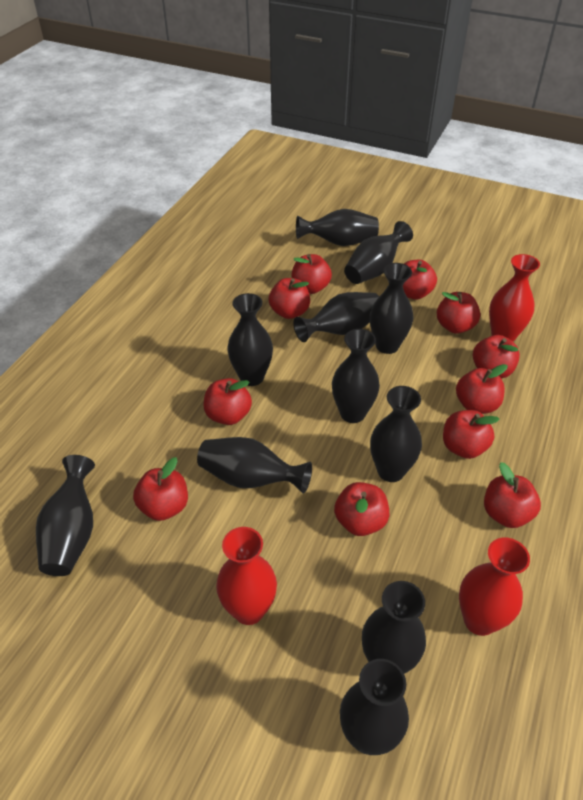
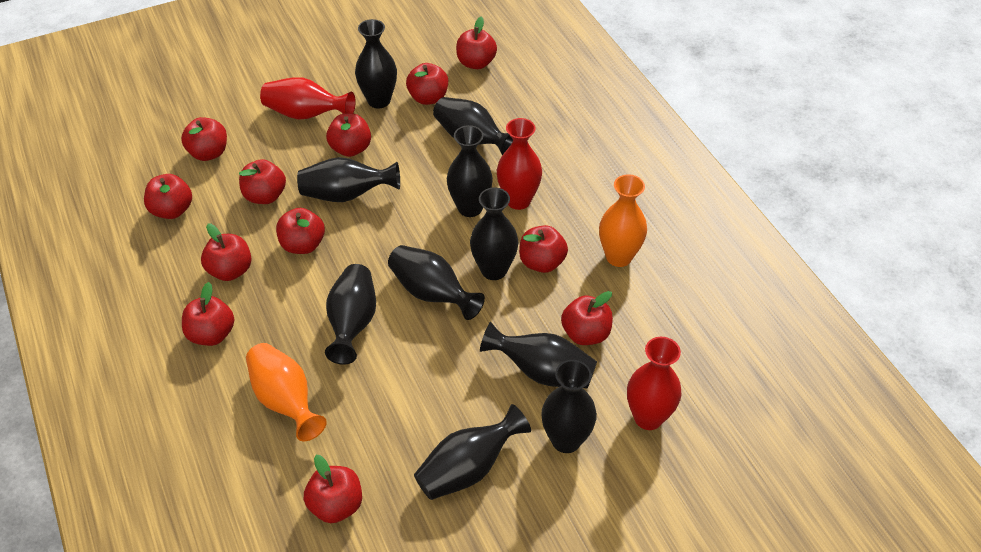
black vase: [36,455,95,576] [197,437,312,493] [227,293,273,386] [293,292,379,342] [296,209,379,246] [332,329,380,423] [340,659,409,755] [344,221,413,284] [362,581,426,674] [370,263,413,354] [370,386,422,482] = 11 -> [297,157,400,202] [325,264,376,365] [355,19,397,108] [388,245,485,320] [414,404,531,500] [433,97,513,155] [447,125,493,217] [470,188,518,280] [480,322,597,389] [541,360,597,453] = 10
orange vase: none = 0 -> [246,343,327,441] [599,174,647,267] = 2
red apple: [133,457,188,521] [204,378,252,425] [269,278,310,319] [292,254,332,294] [334,482,389,536] [403,260,437,300] [437,292,480,333] [443,410,500,459] [456,364,508,414] [473,335,520,379] [484,462,541,528] = 11 -> [144,174,192,219] [181,117,227,161] [182,282,234,346] [201,223,251,281] [239,159,286,204] [276,208,325,254] [304,455,362,523] [326,113,371,157] [406,63,448,105] [456,17,497,69] [519,225,568,273] [561,291,613,345] = 12

